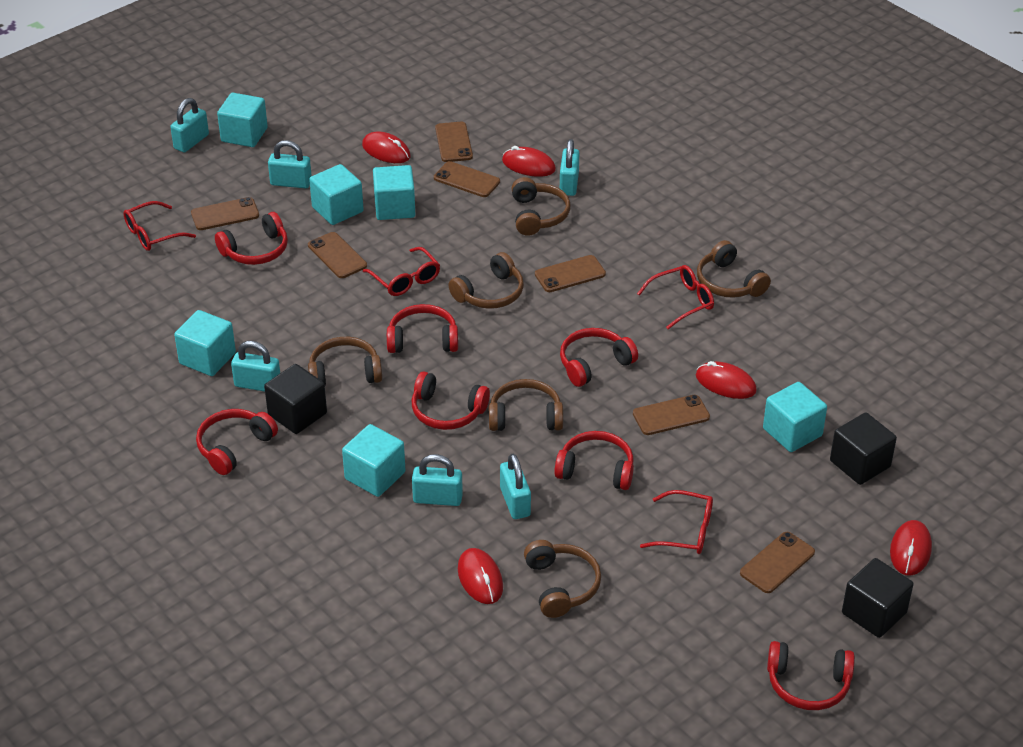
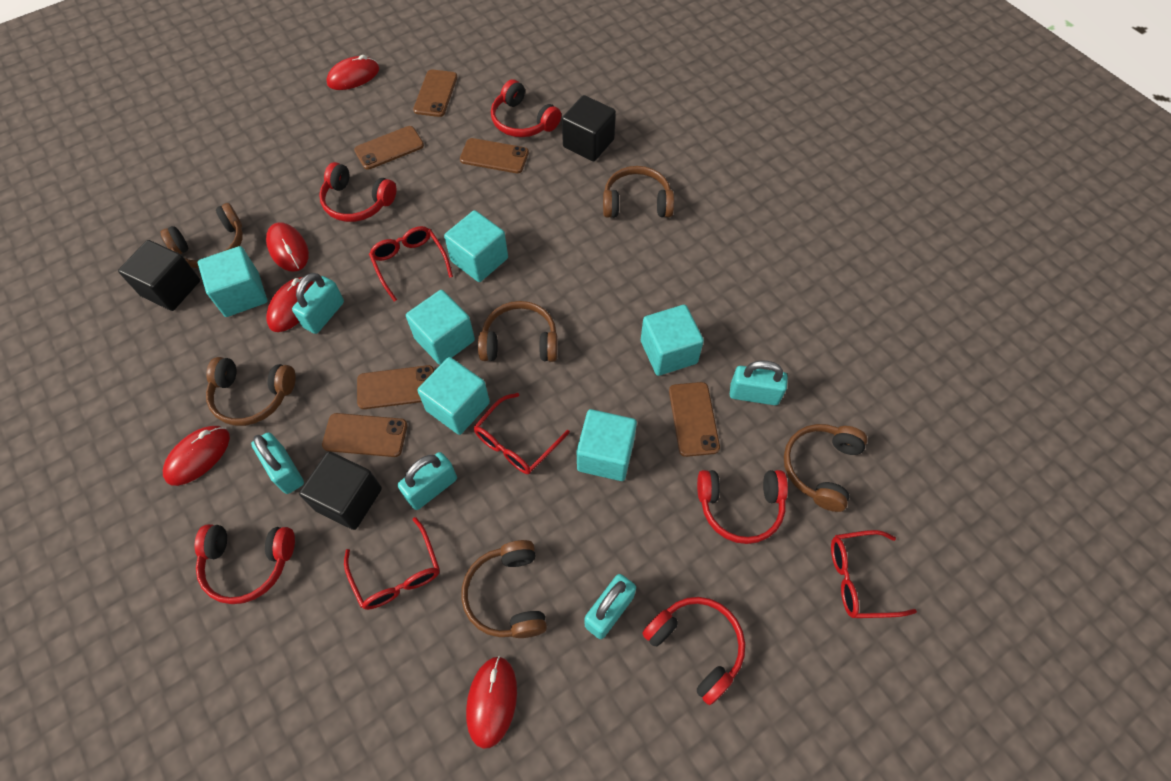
brown phone: [191,197,259,230] [308,232,367,278] [434,161,500,197] [435,122,473,162] [535,255,606,292] [633,395,710,435] [740,532,815,593] = 7 -> [322,413,407,457] [354,126,424,170] [357,365,434,409] [413,69,457,117] [460,138,529,173] [669,382,720,457] = 6
red headphones: [196,409,278,475] [215,212,288,265] [387,304,458,353] [412,371,490,430] [554,431,634,490] [560,328,638,387] [767,641,855,710] = 7 -> [194,524,295,604] [319,162,396,222] [491,79,561,137] [642,597,745,705] [697,470,788,544] = 5
turquoise padlock: [170,98,209,153] [231,341,280,391] [268,140,312,188] [412,454,463,506] [500,454,531,519] [560,139,579,196] = 6 -> [251,432,304,494] [292,273,344,334] [398,452,457,510] [585,574,636,639] [730,360,788,405] = 5

